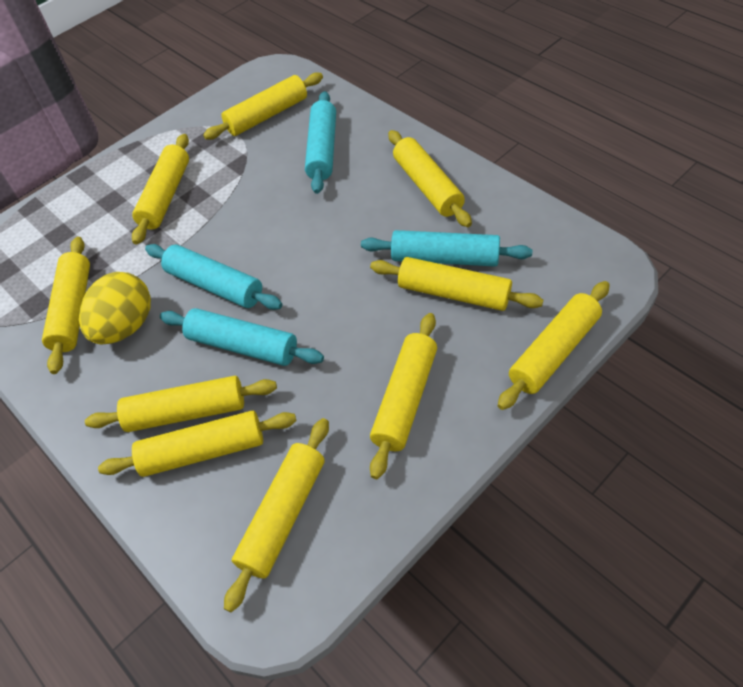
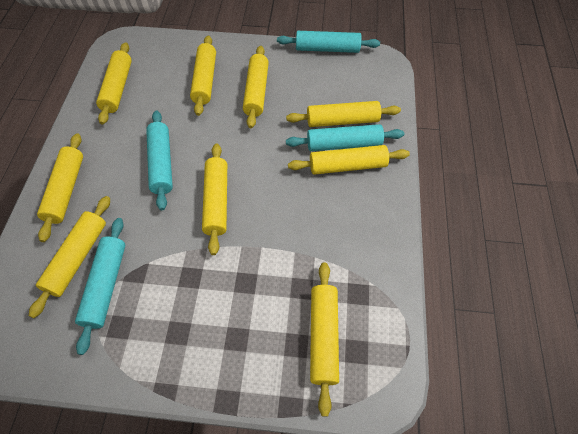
yellow egg: [79,272,151,344] = 1 -> none = 0
yellow rolling pin: [42,237,90,374] [85,376,277,432] [98,410,297,477] [132,134,189,245] [203,72,323,140] [224,418,329,612] [370,257,543,311] [370,313,437,479] [388,130,472,227] [498,281,610,410] = 10 -> [29,196,110,318] [37,133,83,242] [96,42,132,125] [190,35,216,116] [202,143,227,255] [243,46,269,128] [286,101,401,127] [288,145,410,175] [310,262,339,417] = 9

